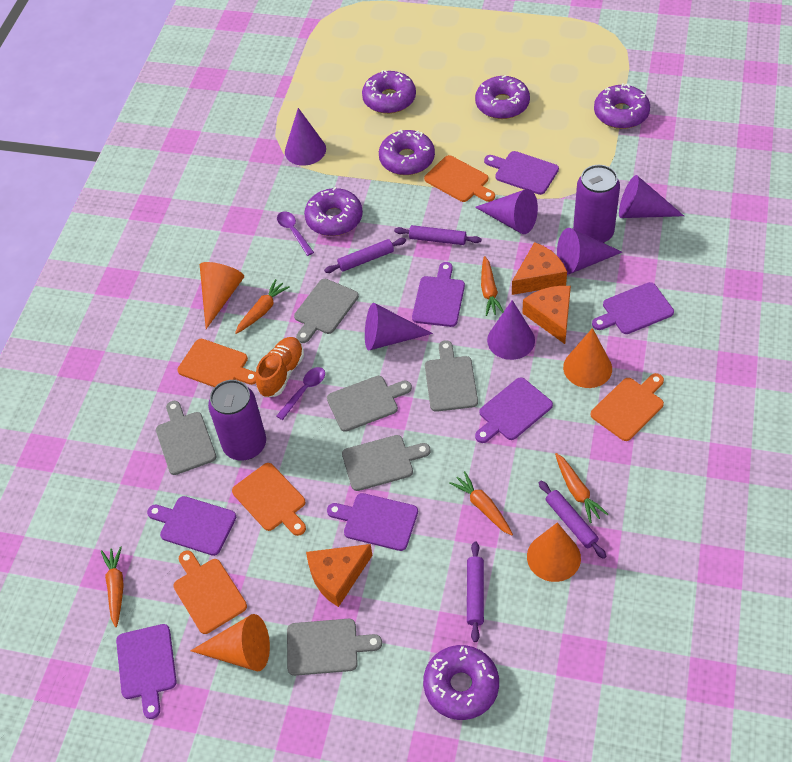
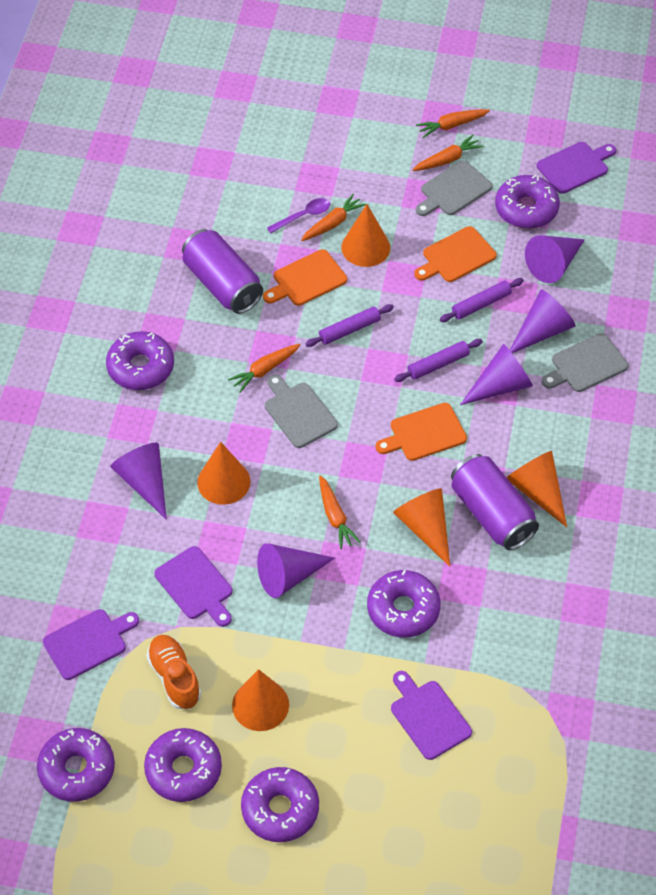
grey cutting board: [156,401,216,475] [287,619,382,676] [294,279,359,343] [327,376,412,432] [342,435,431,491] [425,340,478,412] = 6 -> [265,375,338,448] [416,160,493,216] [542,333,628,392] = 3
orange cheese: [306,544,373,607] [512,242,567,295] [522,286,571,344] = 3 -> none = 0
orange cone: [190,614,270,672] [200,262,244,329] [527,523,581,582] [563,328,612,388] = 4 -> [197,442,251,505] [232,669,289,731] [341,204,391,267] [393,488,450,567] [507,451,567,527] = 5
orange cutting board: [173,551,247,634] [177,339,256,387] [232,463,306,536] [424,155,495,202] [591,373,664,441] = 5 -> [263,249,347,306] [375,403,467,461] [414,226,497,282] = 3
purple cone: [285,108,326,166] [365,303,433,350] [475,189,538,234] [487,300,535,360] [557,228,622,274] [619,175,684,218] = 6 -> [110,443,167,520] [257,543,335,598] [460,344,533,405] [510,289,576,353] [525,235,585,283] = 5
purple cutting board: [116,624,177,719] [147,496,236,556] [327,493,418,551] [412,262,465,327] [475,378,553,443] [484,151,559,195] [592,282,674,334] = 7 -> [43,609,139,680] [154,546,233,627] [391,671,472,760] [537,142,616,194] = 4
purple rolling pin: [324,238,406,273] [394,225,481,245] [467,542,484,642] [539,481,606,559] = 4 -> [305,304,394,347] [394,339,483,382] [440,278,524,322] = 3
purple spoon: [276,367,325,420] [277,211,314,256] = 2 -> [267,198,330,233] = 1

